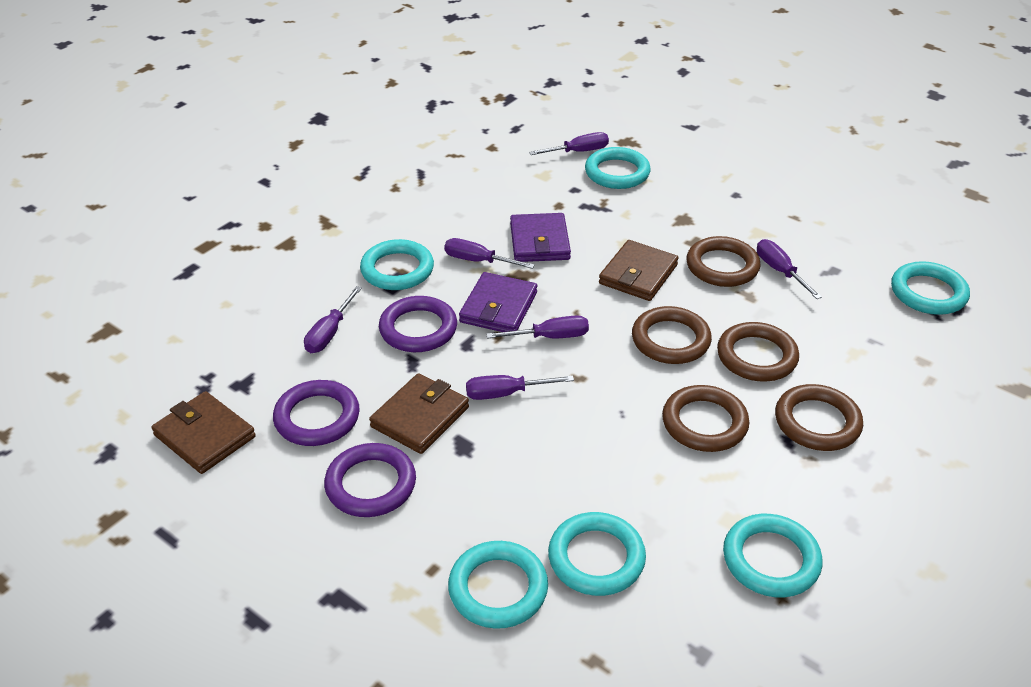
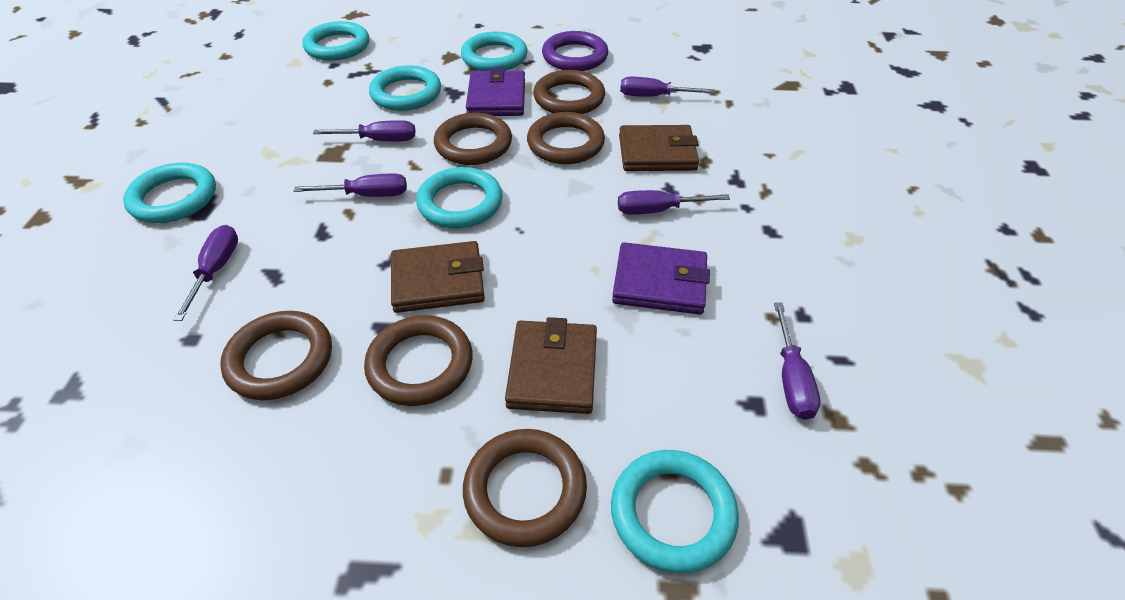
brown ring: [632,306,712,364] [662,385,750,452] [687,236,761,287] [717,322,799,382] [775,384,863,451] = 5 -> [220,311,332,400] [364,315,473,406] [434,113,512,165] [463,429,587,547] [527,112,605,164] [533,70,605,114] = 6
purple ring: [273,380,360,446] [324,443,416,517] [379,296,457,352] = 3 -> [542,31,608,71] = 1

